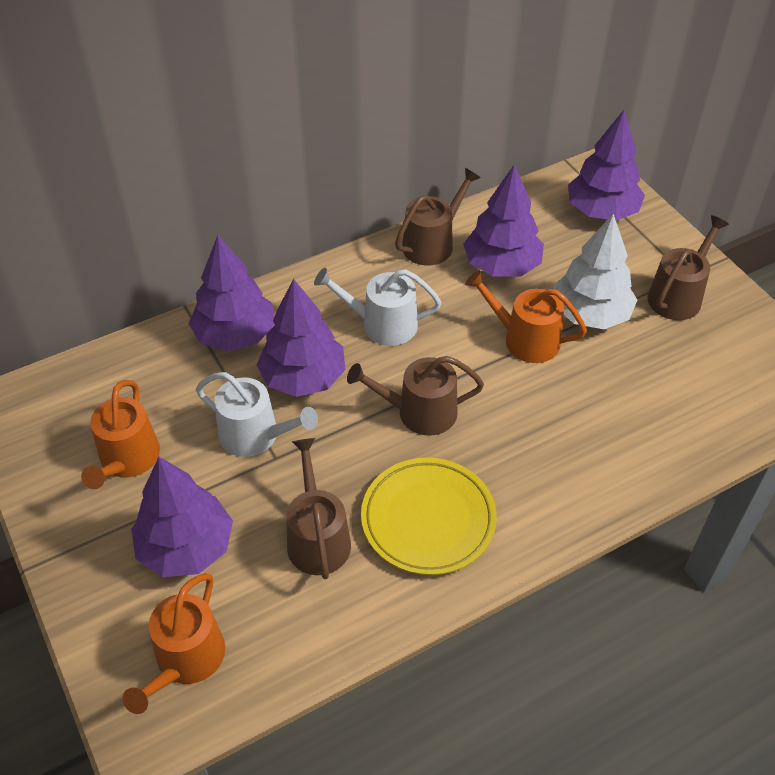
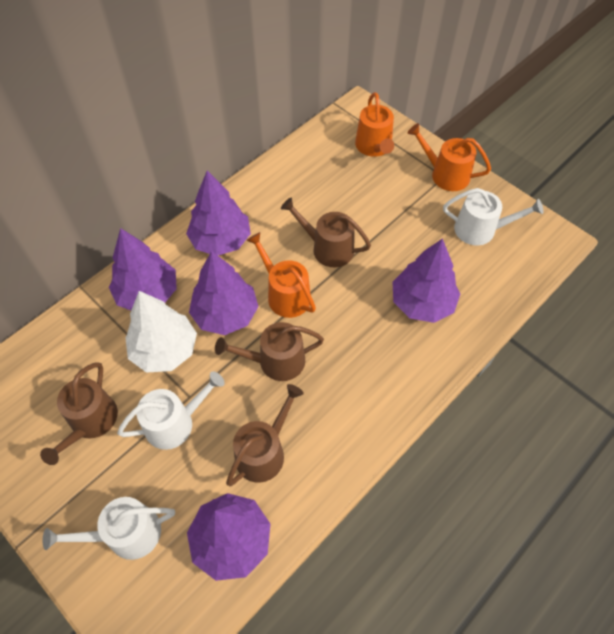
white watering can: [196,372,318,457] [314,268,441,346] = 2 -> [43,497,175,560] [117,371,225,450] [443,188,544,245] = 3
yellow plate: [361,458,497,575] = 1 -> none = 0

